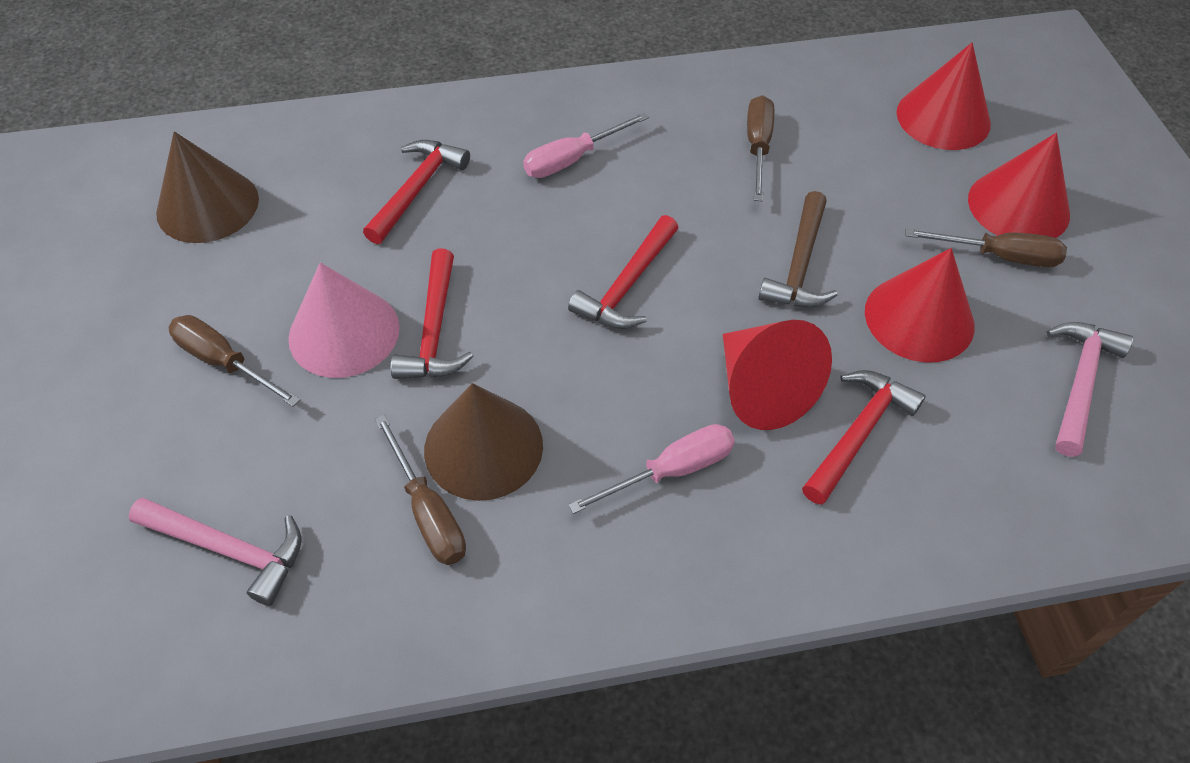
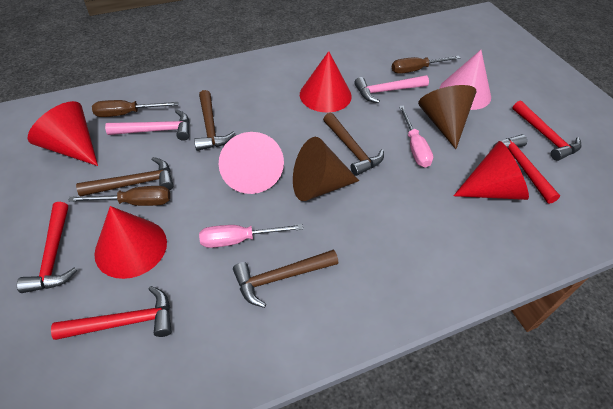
brown hammer: [758,191,837,308] = 1 -> [76,157,173,197] [194,90,235,151] [233,250,338,308] [323,113,384,176] = 4
brown screwdriver: [168,315,301,407] [375,415,466,565] [747,95,774,202] [906,229,1067,267] = 4 -> [68,186,170,206] [92,100,178,117] [392,56,460,74] = 3
pink cone: [288,263,400,378] = 1 -> [219,132,284,194] [439,50,491,110] = 2

